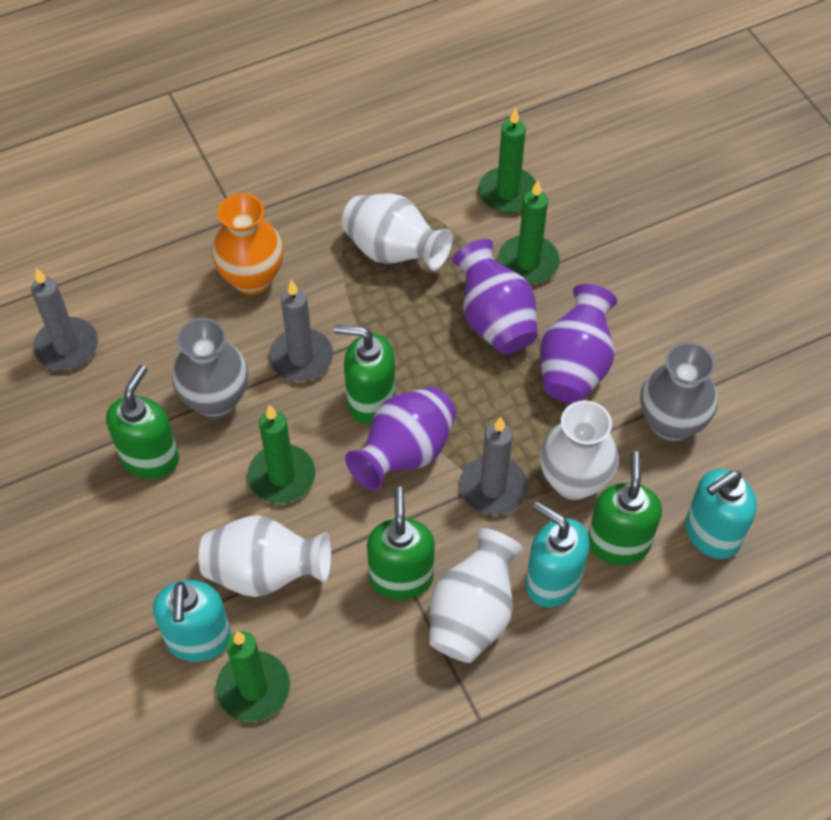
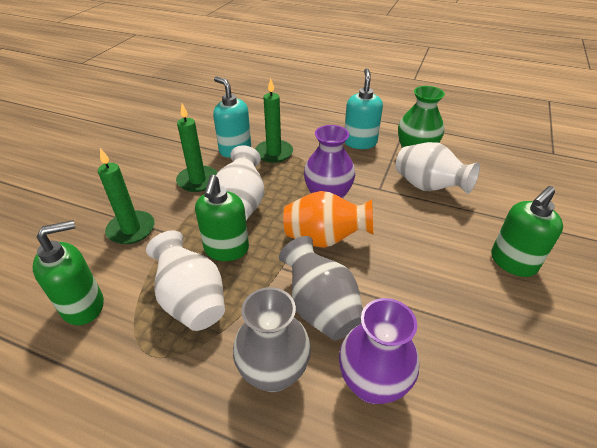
green candle: [216,631,290,722] [248,405,316,504] [479,107,536,213] [498,180,560,284] = 4 -> [98,148,155,244] [176,104,218,192] [255,78,293,163] = 3
green soap dispenser: [106,365,179,479] [334,325,396,424] [367,486,435,600] [588,451,662,565] = 4 -> [33,220,104,325] [195,175,249,261] [491,186,563,277] = 3
green vase: none = 0 -> [398,86,445,148] = 1
grey candle: [31,268,98,370] [269,280,333,382] [460,417,528,515] = 3 -> none = 0
purple vase: [345,387,456,491] [452,239,538,354] [540,284,617,403] = 3 -> [304,125,355,198] [339,298,419,404] = 2
turquoise soap dispenser: [153,580,231,662] [525,502,590,607] [685,469,757,559] = 3 -> [213,76,251,158] [345,68,383,149] = 2
white vase: [199,515,331,597] [341,193,453,271] [429,528,524,663] [540,400,619,500] = 4 -> [146,230,225,331] [216,145,265,220] [396,142,480,194] = 3

